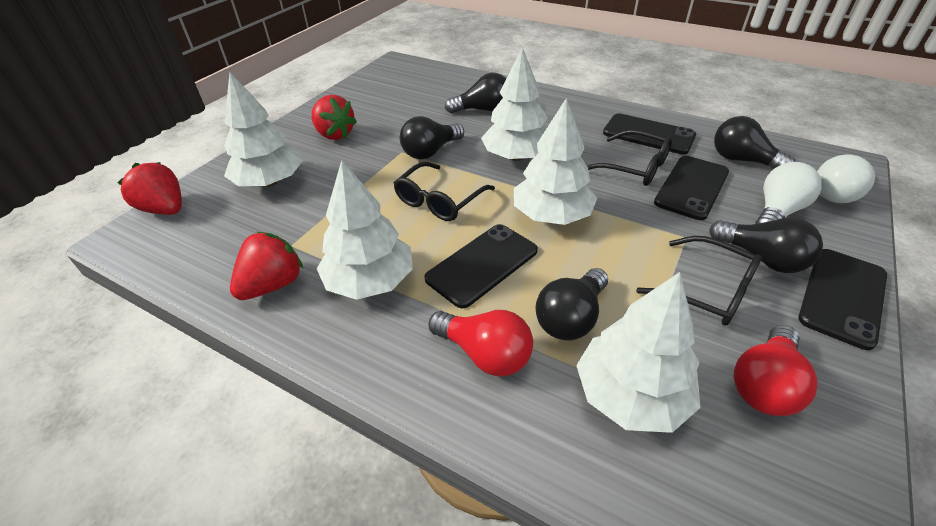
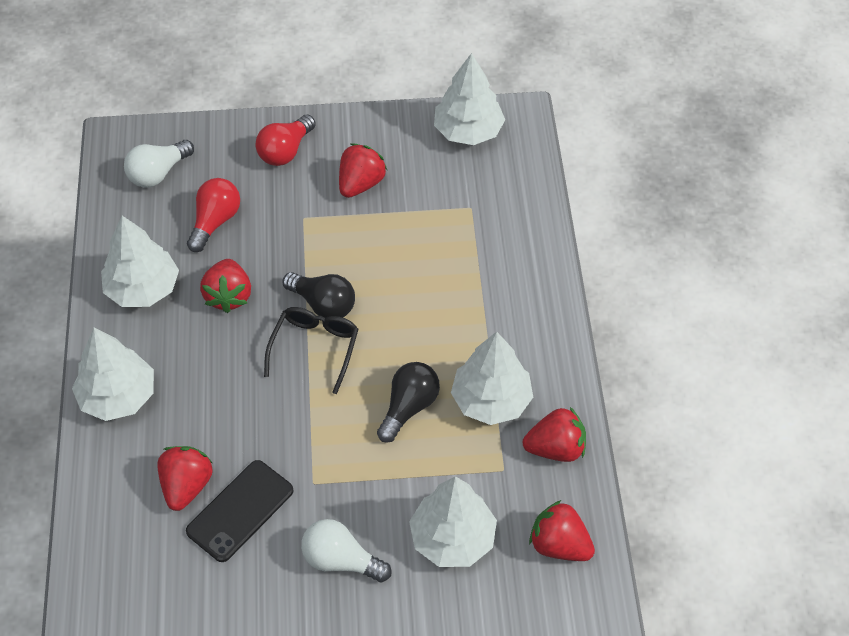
black glasses: [394,162,495,221] [587,130,672,186] [636,236,762,326] = 3 -> [264,307,359,394] = 1
black light bulb: [400,116,464,159] [445,73,506,113] [535,268,608,340] [709,218,823,273] [714,116,796,169] = 5 -> [283,272,355,318] [377,362,440,443] = 2
black phone: [424,224,538,309] [603,113,696,154] [654,156,729,220] [798,249,887,350] = 4 -> [186,460,294,562] = 1
red strawberry: [117,162,182,215] [230,232,304,300] [311,95,357,140] = 3 -> [157,446,213,511] [200,259,251,313] [339,144,387,198] [523,407,586,462] [529,500,595,561] = 5

